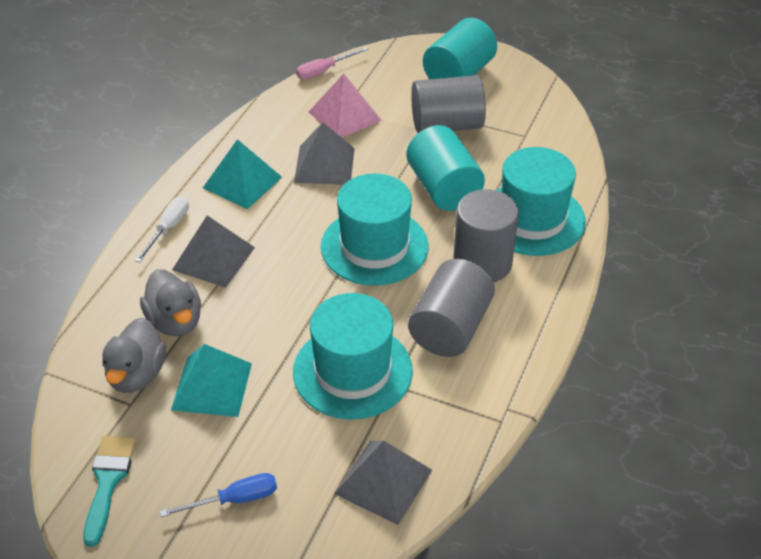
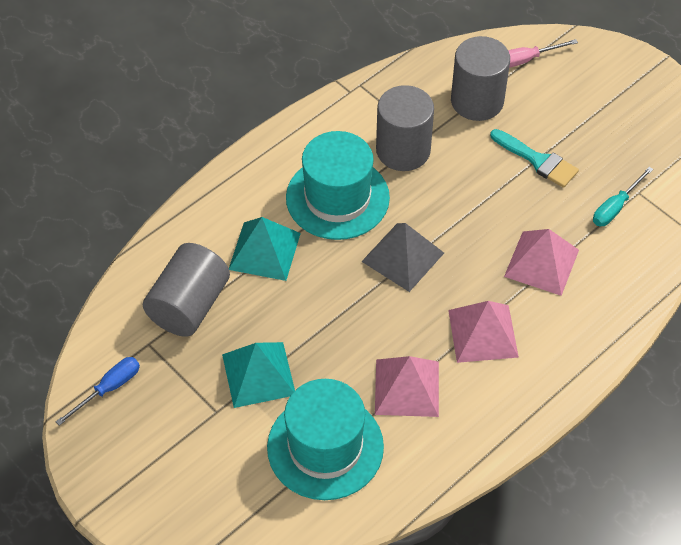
grey duck: [102,317,166,393] [140,269,201,336] = 2 -> none = 0
grey pyramid: [172,215,255,288] [294,122,355,185] [334,440,432,525] = 3 -> [361,223,444,292] = 1
pink pyramid: [309,74,382,138] = 1 -> [375,356,439,417] [448,301,519,363] [504,229,579,296] = 3
turquoise cylinder: [407,125,485,211] [423,18,497,79] = 2 -> none = 0
turquoise hat: [293,293,413,419] [321,173,429,286] [496,147,586,256] = 3 -> [267,379,384,500] [286,131,390,240] = 2
turquoise screwdriver: none = 0 -> [593,167,653,226] = 1
white screwdriver: [135,196,189,262] = 1 -> none = 0

